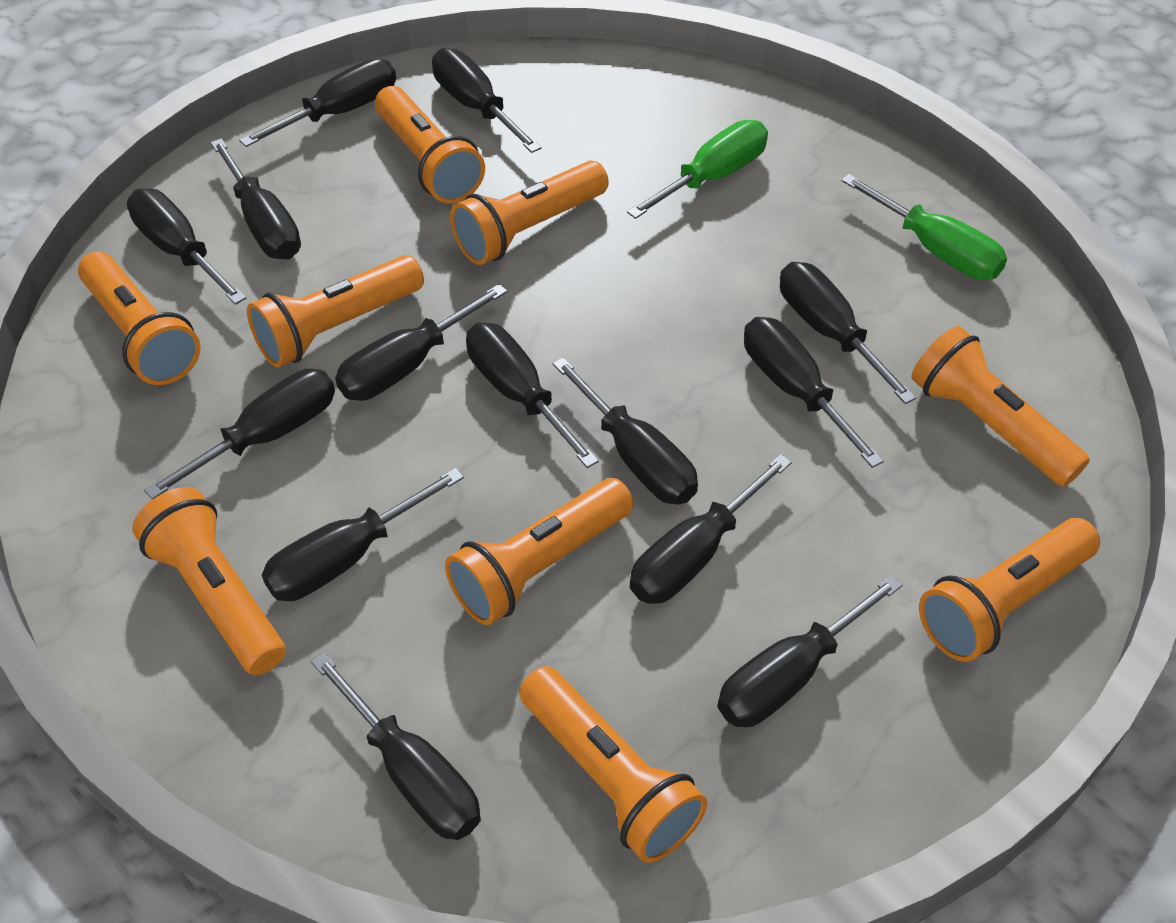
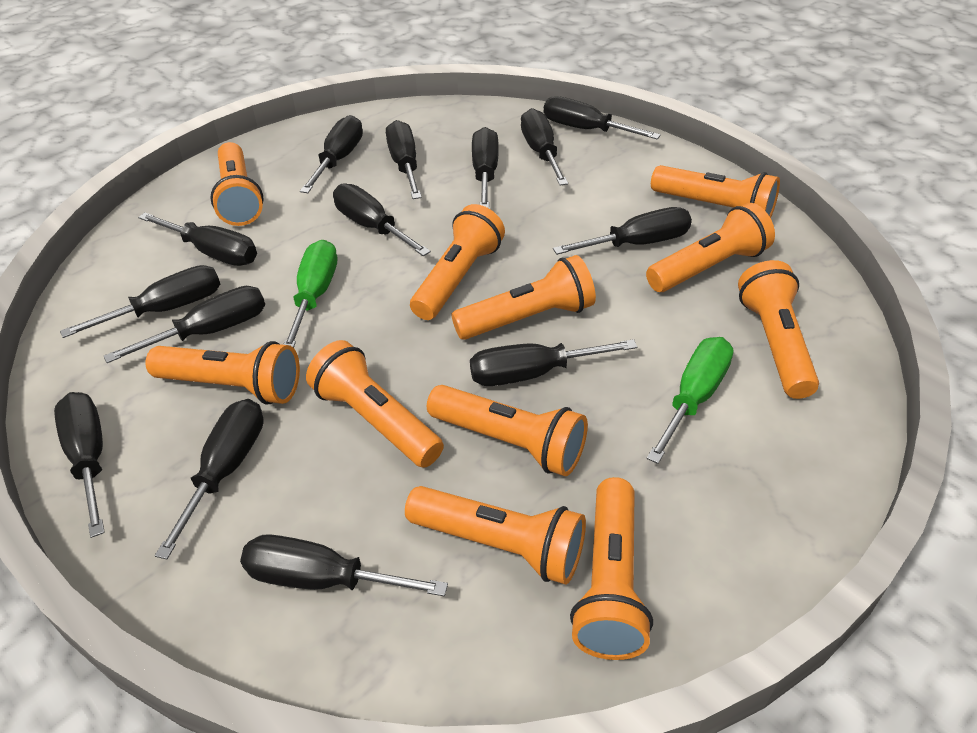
orange flashlight: [78,252,201,385] [132,487,286,675] [247,255,424,368] [375,86,485,203] [445,478,633,625] [450,161,609,265] [519,666,708,863] [911,326,1090,487] [919,518,1100,662] = 9 -> [145,341,300,405] [210,142,264,226] [306,340,444,468] [405,486,586,584] [410,204,505,320] [427,385,588,476] [451,255,596,340] [570,477,653,660] [646,203,775,292] [651,165,780,218] [738,260,819,399] = 11

